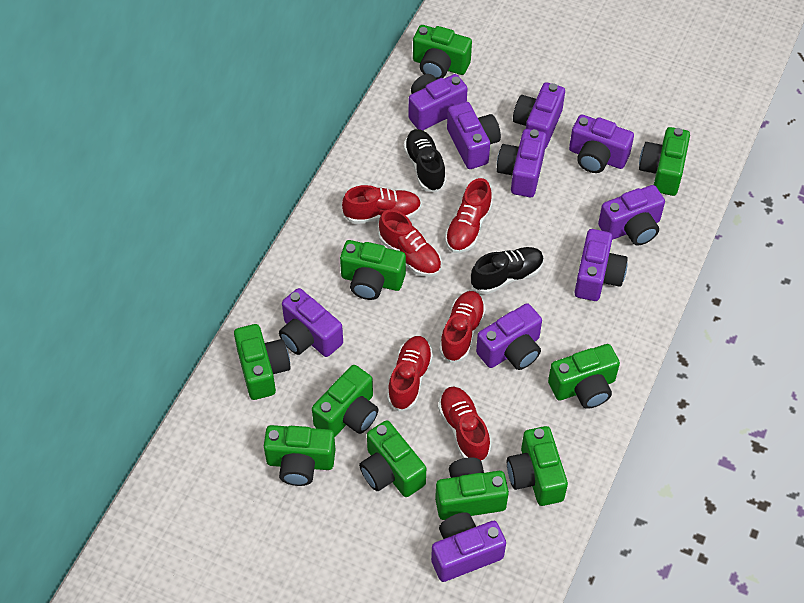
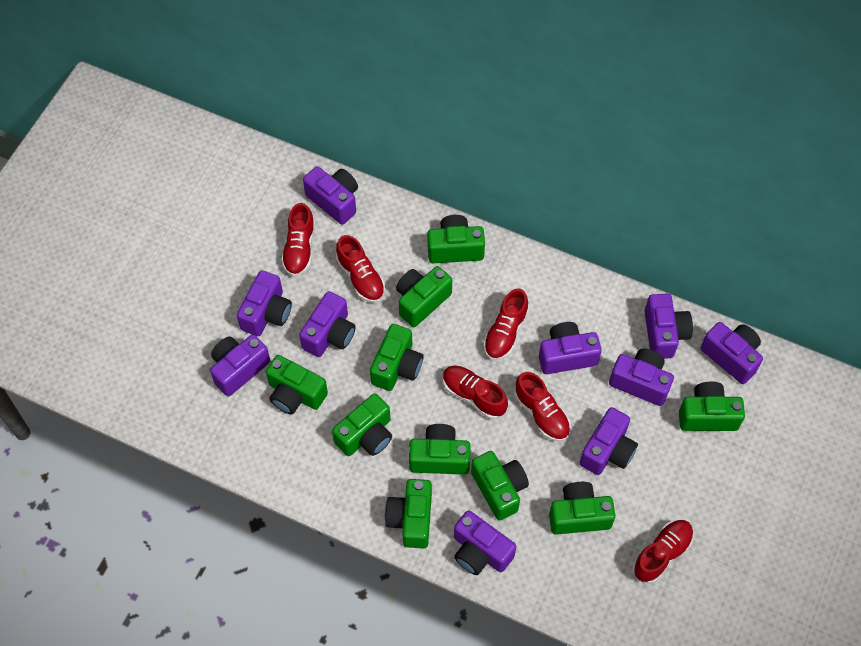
black shoe: [404,129,446,192] [471,247,544,294] = 2 -> none = 0

